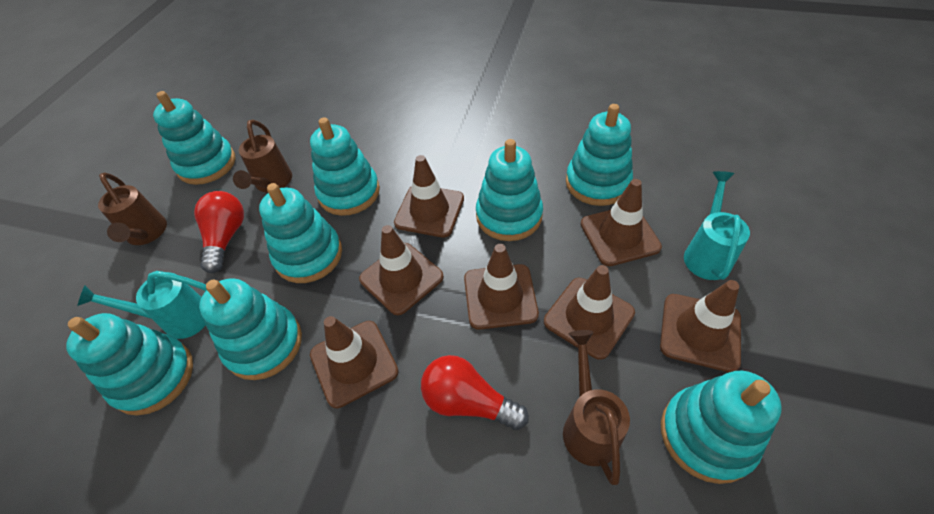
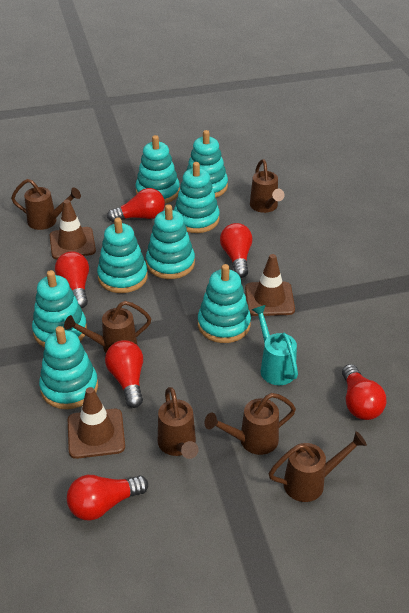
brown traffic cone: [310,316,399,408] [359,225,444,315] [394,155,464,237] [464,244,539,330] [544,265,635,360] [581,179,662,266] [660,280,741,372] = 7 -> [49,200,96,259] [68,387,125,459] [245,254,295,316] = 3
brown watering can: [98,172,167,245] [233,120,292,192] [563,330,630,485] = 3 -> [11,179,81,230] [64,301,151,353] [158,387,199,459] [204,393,296,455] [250,159,285,213] [269,431,367,502] = 6
red light bulb: [194,191,244,273] [421,355,529,430] = 2 -> [55,252,89,308] [67,475,148,521] [105,340,143,408] [107,188,165,222] [220,223,253,278] [342,364,386,420] = 6
turquoise watering can: [77,271,207,339] [684,171,750,280] = 2 -> [252,305,298,385] = 1

